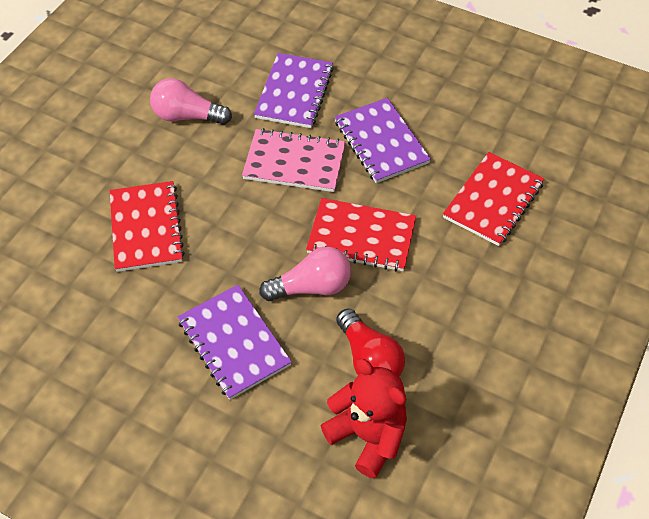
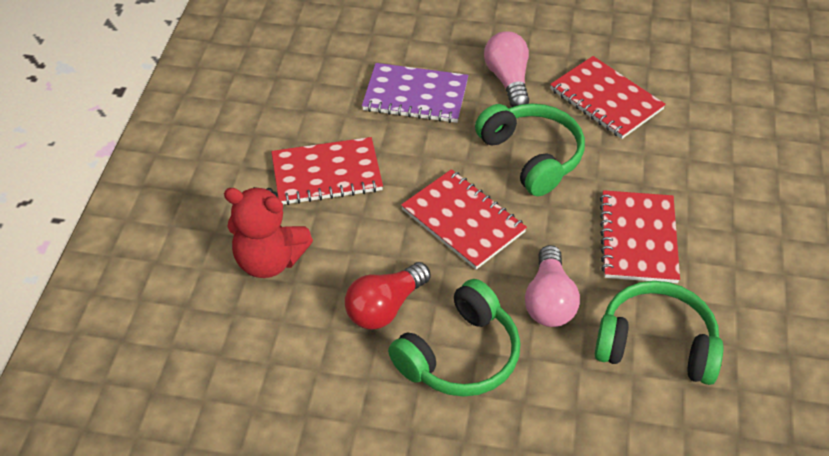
green headphones: none = 0 -> [388,279,520,397] [475,104,585,196] [595,281,724,385] = 3
pink notebook: [242,128,346,192] = 1 -> none = 0
purple notebook: [177,285,292,400] [254,53,334,128] [335,98,431,183] = 3 -> [362,63,468,123] = 1
red notebook: [110,181,185,272] [306,198,416,272] [443,152,544,246] = 3 -> [271,137,383,205] [401,169,527,269] [550,56,666,139] [600,190,680,283] = 4

